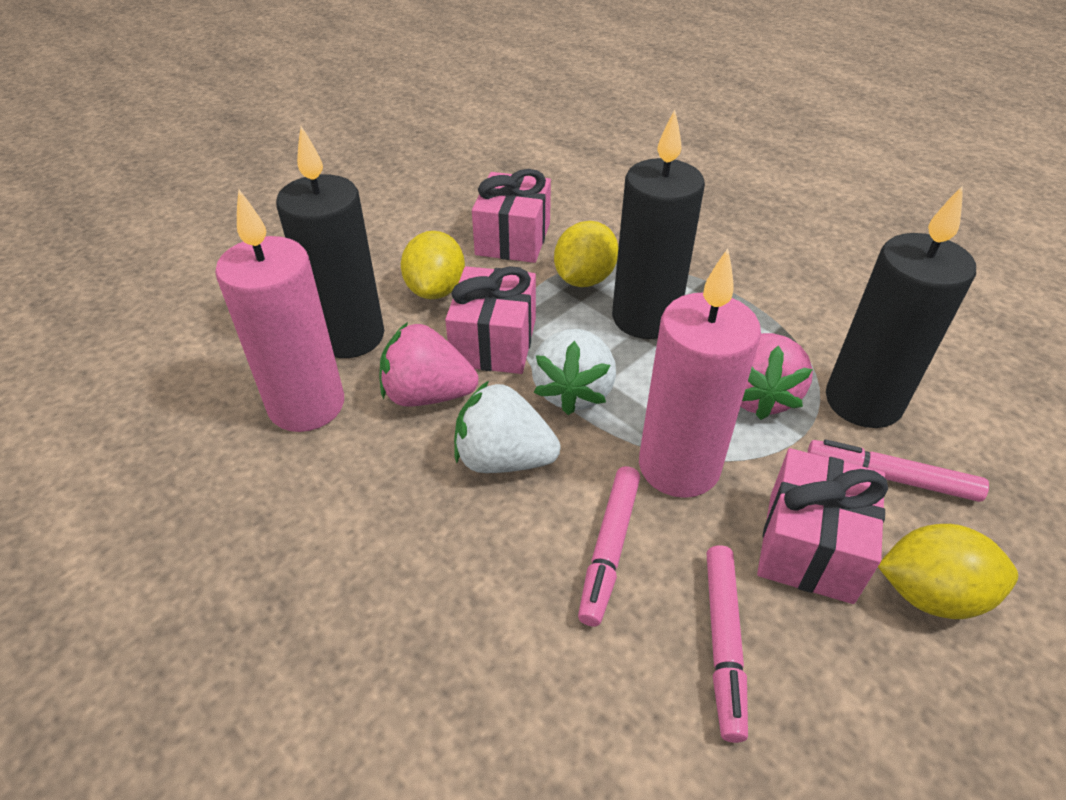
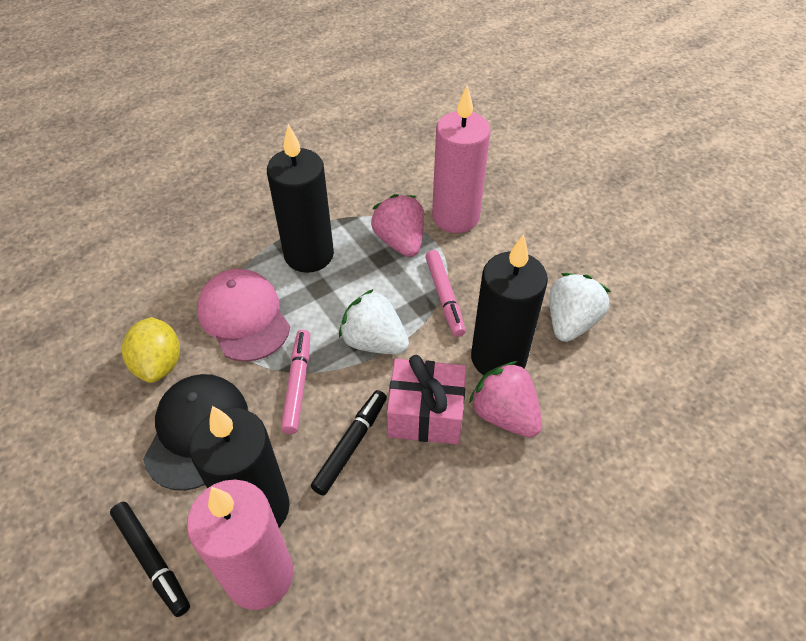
black cap: none = 0 -> [143,374,248,491] = 1
black marker: none = 0 -> [110,502,190,617] [311,390,387,496] = 2
pink cap: none = 0 -> [197,269,290,362] = 1
pink gift: [445,266,536,374] [472,169,551,263] [757,448,888,604] = 3 -> [387,355,466,444] = 1
pink marker: [578,466,640,627] [706,545,748,743] [807,439,989,502] = 3 -> [281,330,310,434] [425,250,466,337] = 2
yellow lemon: [401,231,465,299] [554,221,618,287] [878,524,1018,619] = 3 -> [122,317,180,383] = 1

